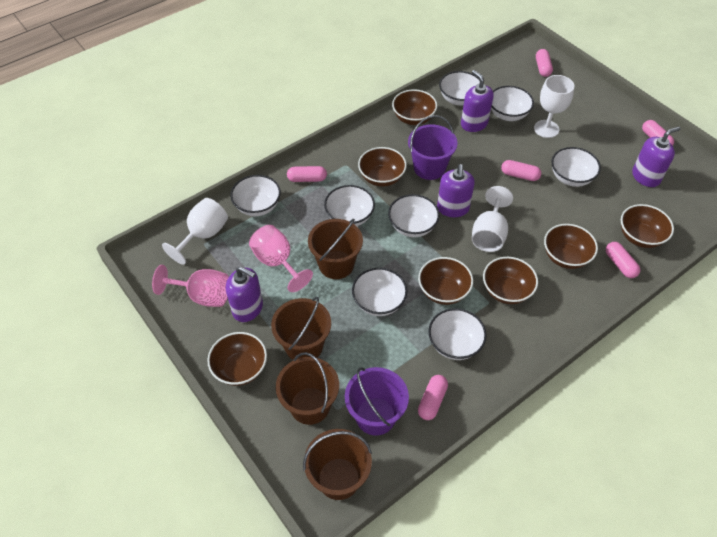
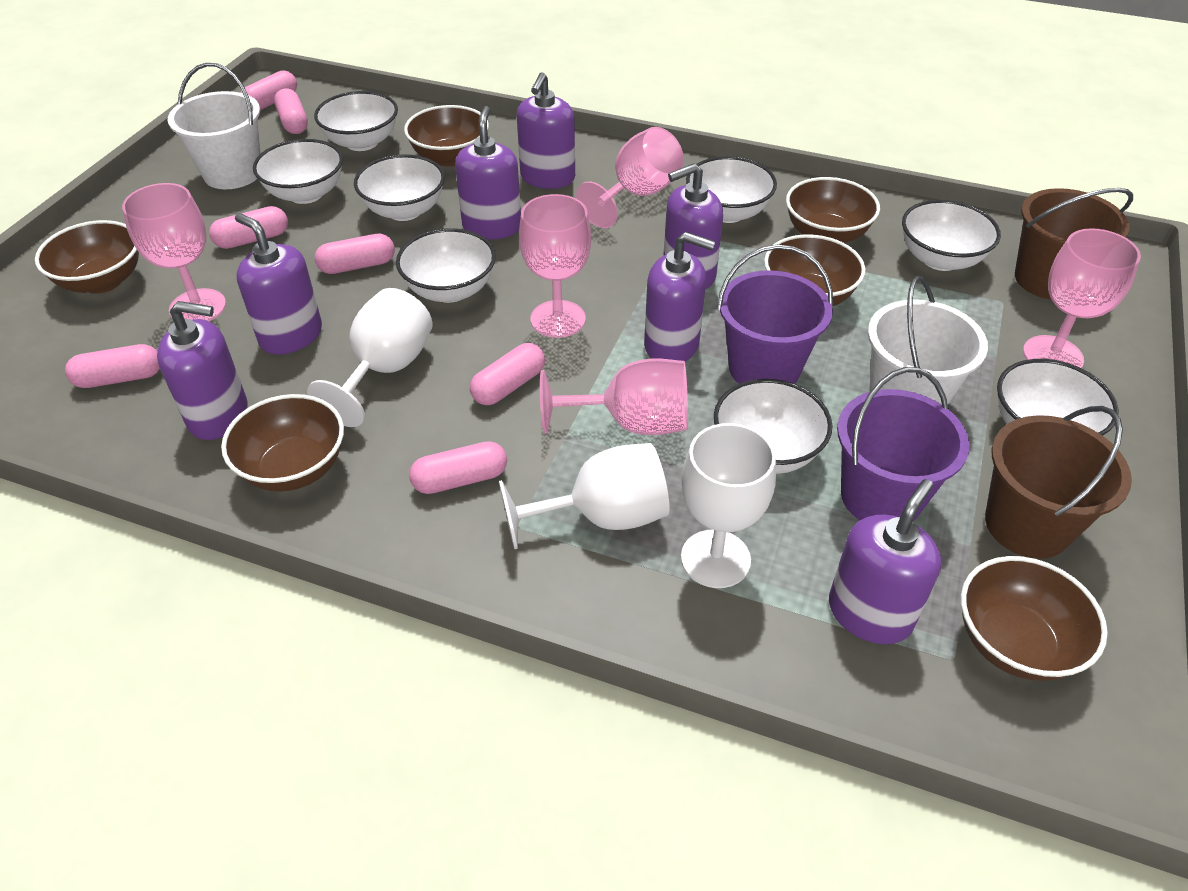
brown bowl: [207,332,267,386] [358,147,407,187] [392,89,437,125] [418,257,473,305] [483,257,538,304] [544,224,598,269] [621,204,674,248] = 7 -> [35,220,139,294] [221,394,344,492] [404,105,489,167] [764,234,866,306] [786,177,880,243] [961,556,1108,681] = 6
brown bucket: [271,297,331,360] [276,352,339,425] [303,429,372,500] [308,219,363,279] = 4 -> [985,406,1132,559] [1015,188,1133,300] = 2
pink capsule: [287,166,327,182] [418,375,448,420] [501,160,541,181] [536,49,553,77] [606,242,640,278] [642,120,674,146] = 6 -> [65,344,160,388] [209,206,288,249] [241,70,297,110] [274,88,308,134] [315,234,395,274] [409,441,507,494] [470,343,545,405] = 7
pink goblet: [152,265,229,307] [249,225,313,292] = 2 -> [122,183,226,321] [519,194,591,338] [540,358,688,435] [576,127,684,228] [1023,228,1141,368] = 5
purple soap dispenser: [226,267,263,322] [437,164,475,217] [461,70,494,132] [632,126,680,187] = 4 -> [157,301,248,440] [235,213,322,355] [455,106,521,239] [517,72,575,189] [644,232,716,362] [663,163,723,289] [829,479,941,644] = 7
white bucket: none = 0 -> [168,63,260,189] [868,276,988,404] = 2

